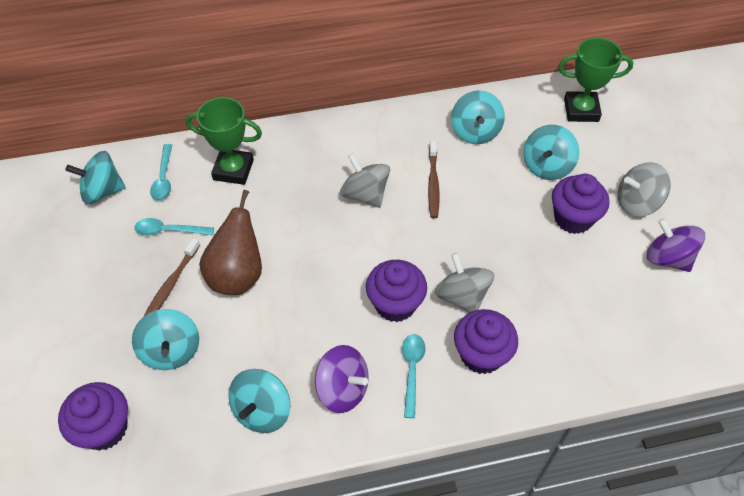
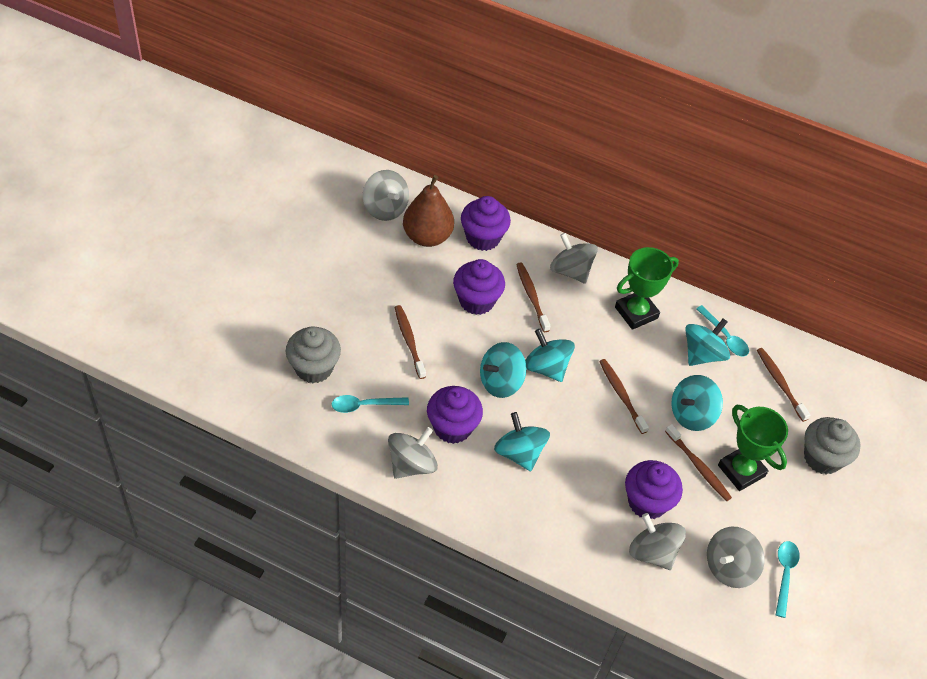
brown toothbrush: [144,238,200,316] [428,141,440,218] = 2 -> [395,305,426,379] [516,262,550,332] [599,359,649,434] [665,424,732,501] [757,348,810,422] = 5
grey cupcake: none = 0 -> [286,326,341,383] [804,417,861,474] = 2
grey spinning top: [340,153,390,208] [435,253,494,313] [618,162,671,217] = 3 -> [363,170,409,221] [388,427,438,479] [550,233,598,284] [629,513,686,570] [707,527,765,588] = 5
purple spinning top: [315,345,369,413] [646,218,705,272] = 2 -> none = 0

